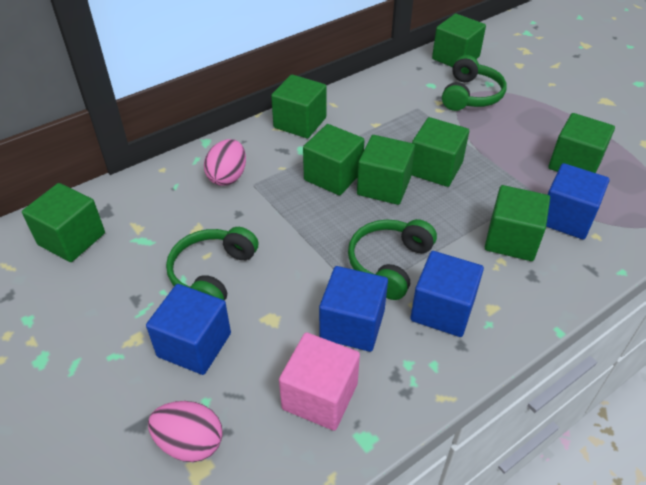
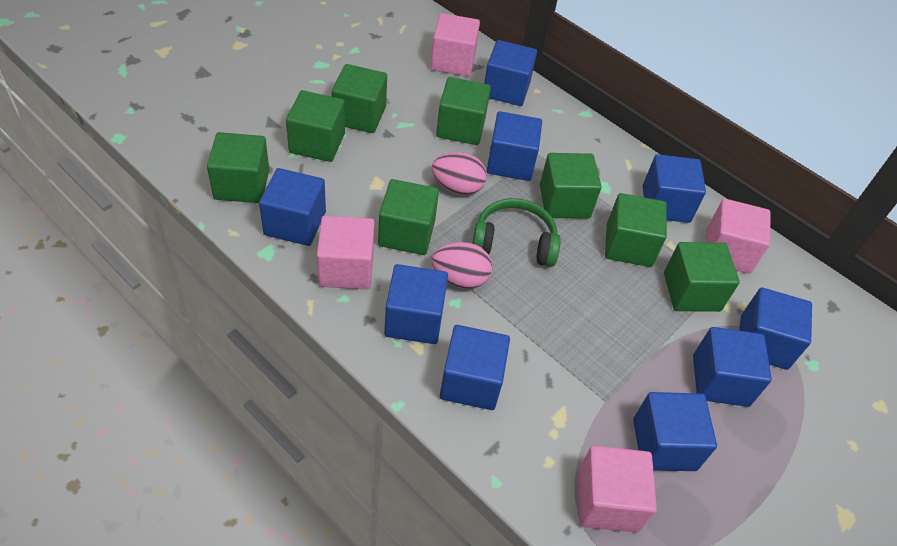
blue cube: [146,284,231,375] [319,266,388,352] [410,251,484,337] [546,163,610,240] = 4 -> [259,168,326,246] [384,264,448,344] [440,325,510,410] [484,40,537,106] [486,111,542,181] [633,392,717,471] [643,154,706,223] [693,327,772,407] [739,287,812,370] = 9
green headphones: [166,227,259,301] [348,219,437,300] [442,55,507,111] = 3 -> [472,198,561,267] = 1
pink cube: [279,332,360,431] = 1 -> [317,216,375,290] [431,13,480,76] [578,446,657,533] [706,199,771,274] = 4

